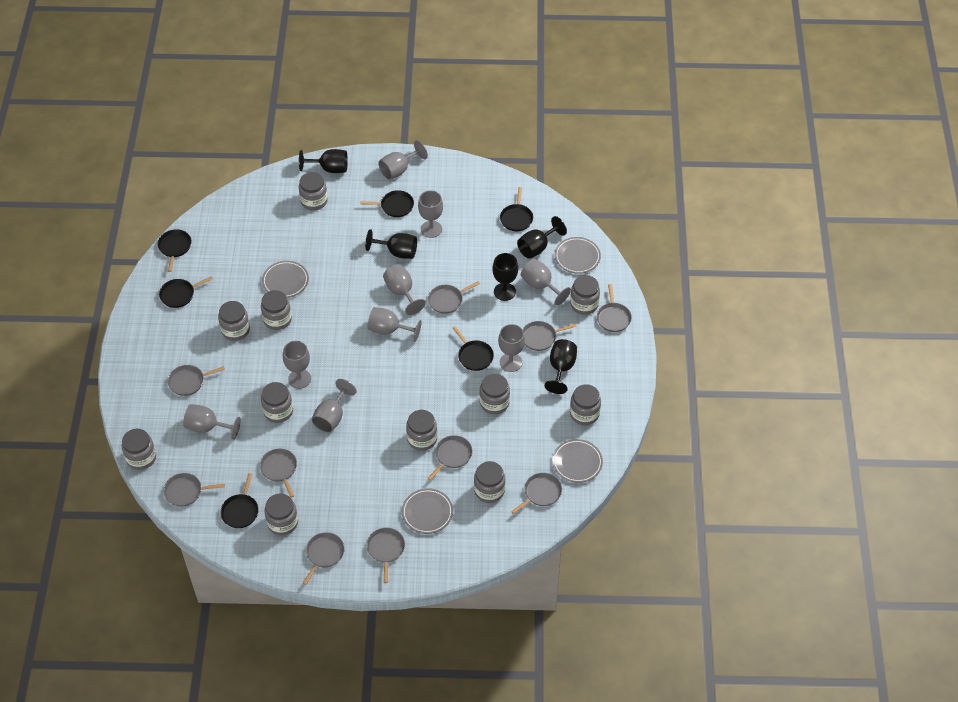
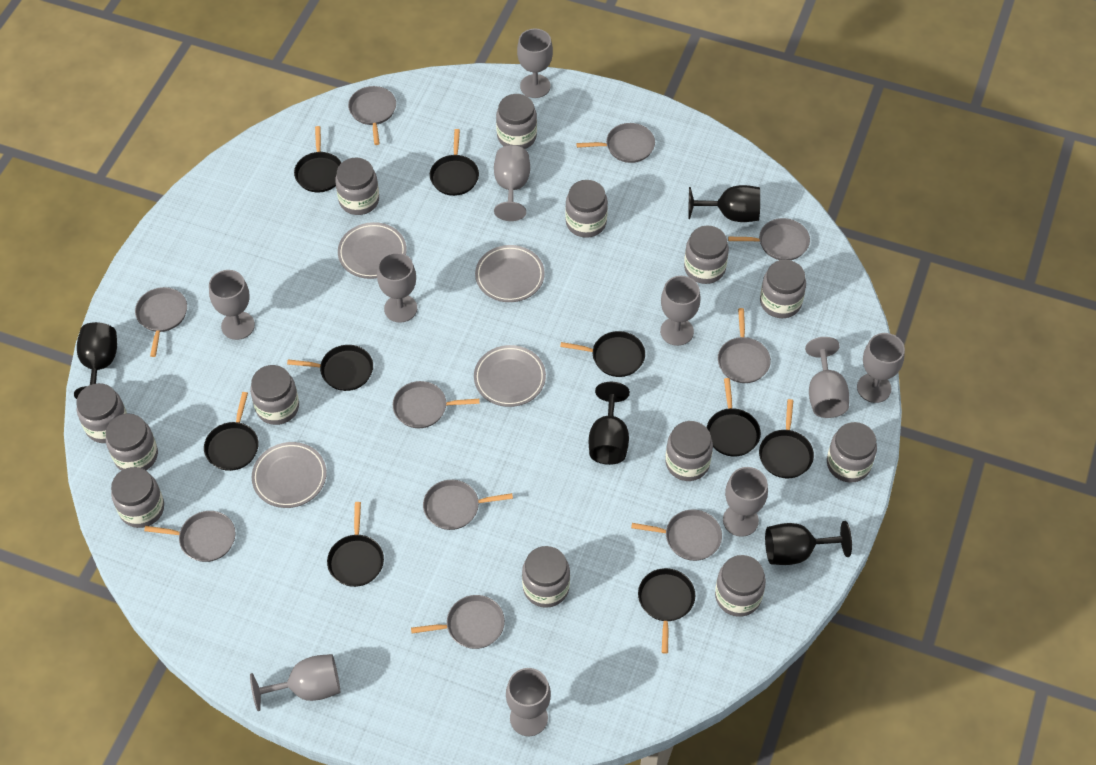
black goblet: [299,149,348,173] [365,229,417,259] [492,253,518,301] [517,216,567,259] [545,339,577,394] = 5 -> [74,322,117,399] [589,382,630,465] [688,185,760,222] [765,521,852,565] = 4
black pan: [157,229,191,272] [159,276,213,308] [220,473,258,528] [360,190,414,217] [453,326,494,371] [500,187,533,231] = 6 -> [204,392,259,471] [287,345,373,391] [294,126,342,192] [327,502,384,587] [430,129,479,196] [560,331,645,377] [638,568,695,654] [707,378,761,457] [759,399,814,478] = 9
grey goblet: [183,404,241,440] [283,341,311,389] [312,379,357,432] [368,307,422,342] [378,140,428,180] [383,264,425,315] [418,190,443,238] [498,324,525,372] [521,259,571,306] = 9 -> [209,270,255,340] [250,654,340,711] [377,252,417,323] [494,145,530,221] [506,668,551,736] [517,29,553,98] [660,276,701,346] [723,467,768,537] [805,337,849,418] [857,333,905,403] = 10
grey jar: [122,429,156,470] [218,301,250,341] [261,290,292,330] [261,382,293,423] [264,493,298,536] [299,172,328,210] [406,410,437,451] [474,461,505,503] [480,374,510,414] [570,275,600,315] [570,384,601,425] = 11 -> [76,383,127,443] [106,414,158,471] [111,467,164,528] [250,365,299,425] [335,158,379,215] [496,94,537,149] [522,546,570,608] [565,180,608,238] [665,421,713,481] [684,226,729,284] [715,555,766,617] [760,260,806,318] [827,422,877,483] = 13

